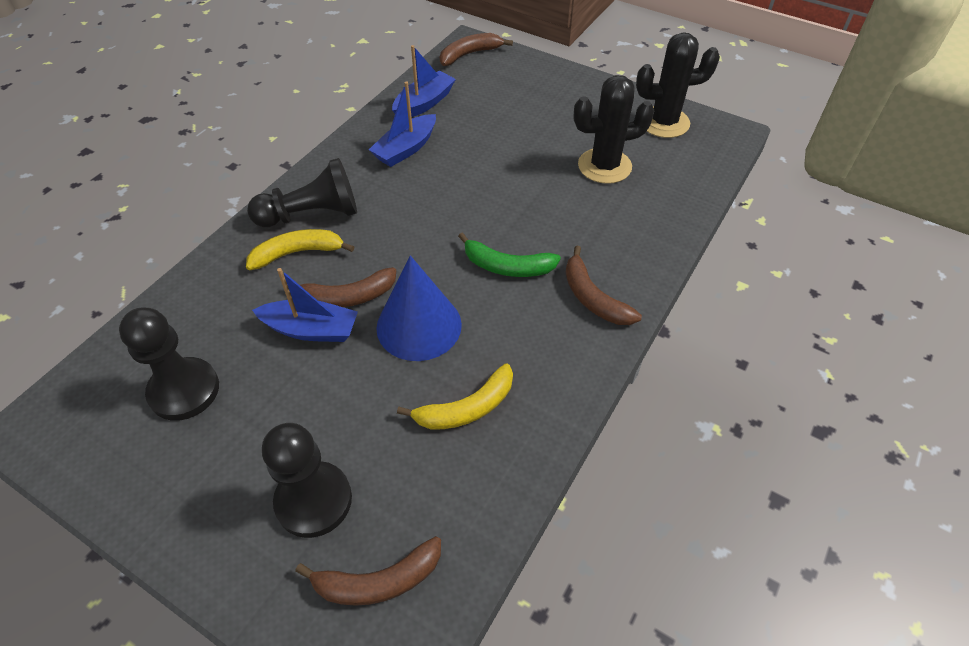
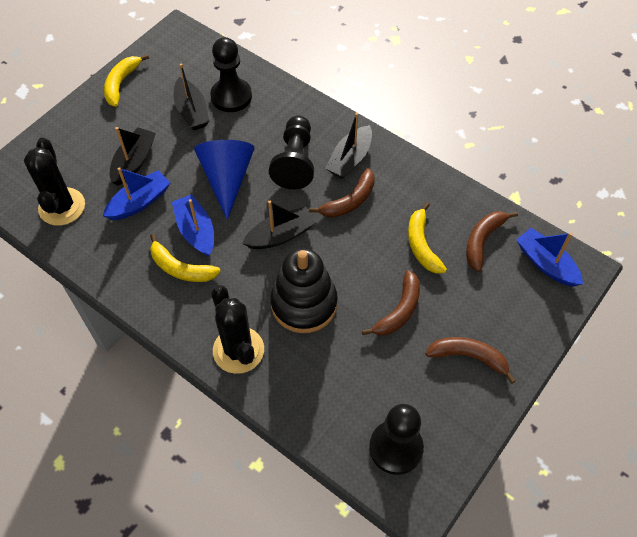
black boat: none = 0 -> [110,127,156,186] [173,63,209,130] [242,201,316,249] [325,113,372,179] = 4
black stacking toy: none = 0 -> [270,249,338,333] = 1
green banana: [458,233,561,277] = 1 -> none = 0
yellow banana: [246,229,354,270] [397,363,513,430] = 2 -> [104,54,149,107] [150,233,221,282] [408,202,447,274] = 3

